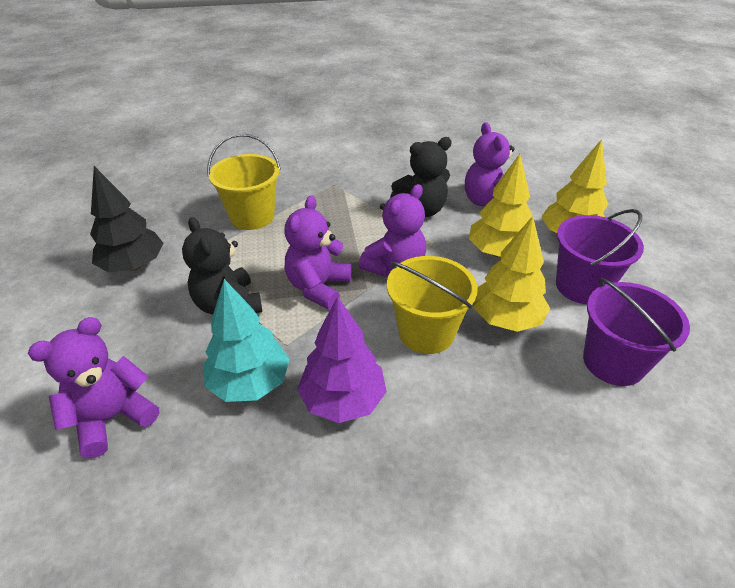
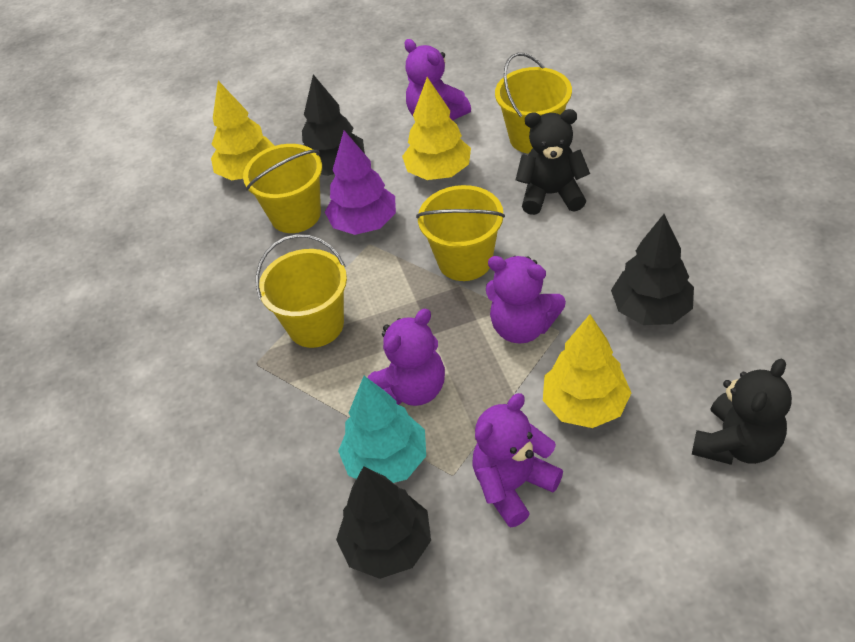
black tree: [90,166,163,272] = 1 -> [302,74,365,176] [336,466,431,579] [611,214,694,325] = 3
purple bucket: [556,209,644,304] [583,278,690,386] = 2 -> none = 0
yellow bucket: [207,134,281,230] [387,256,478,354] = 2 -> [243,144,322,233] [256,234,347,348] [416,185,505,281] [495,53,572,154] = 4

